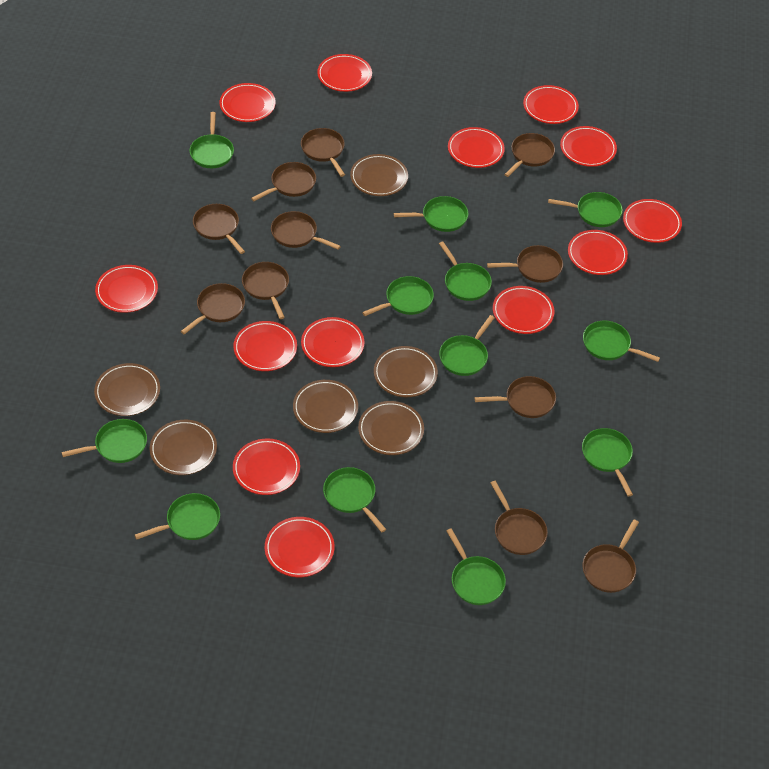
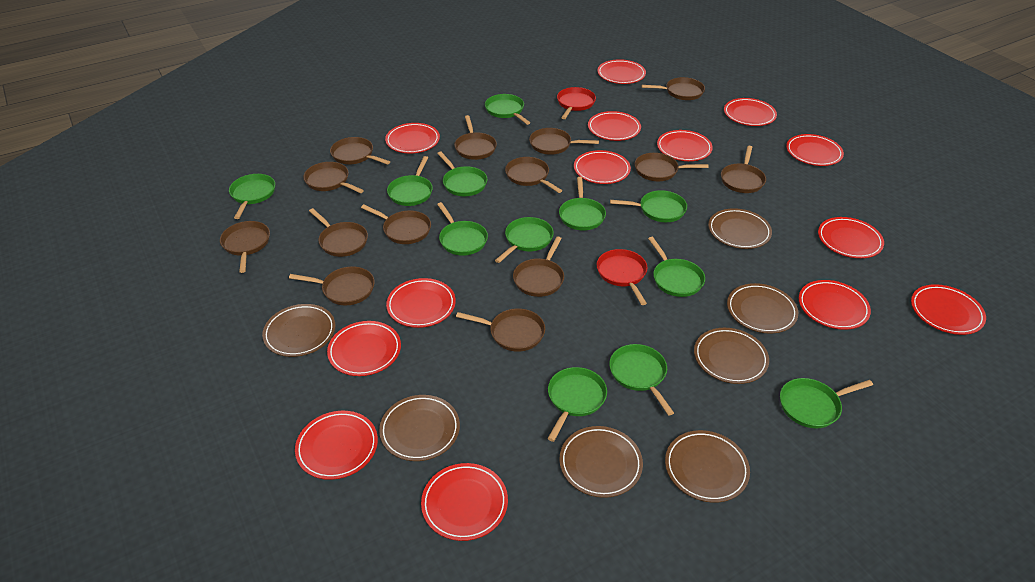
brown pan: [181,283,245,335] [193,204,245,254] [242,262,289,319] [251,162,316,201] [271,211,341,250] [301,128,345,177] [475,376,556,418] [487,245,563,283] [491,481,548,555] [504,133,555,177] [583,519,639,593] = 11 -> [220,221,270,273] [289,266,375,305] [303,162,364,193] [309,208,368,257] [330,137,390,165] [361,204,431,244] [454,115,497,160] [456,308,545,352] [505,157,562,193] [513,236,564,297] [529,128,599,155] [635,153,709,181] [642,77,705,100] [721,146,766,193] = 14
brown plate: [94,363,160,416] [150,420,217,475] [293,380,358,433] [350,154,408,196] [358,401,424,455] [374,346,438,397] = 6 -> [262,304,335,357] [379,395,460,461] [559,426,643,498] [665,430,750,503] [694,328,769,384] [708,208,772,249] [727,283,798,334] = 7
red pan: none = 0 -> [557,87,596,119] [596,249,648,305] = 2
red plate: [95,265,158,313] [219,83,276,122] [233,321,297,371] [233,438,300,495] [265,517,335,577] [301,317,364,367] [317,54,372,92] [448,127,505,168] [493,286,554,334] [523,85,579,124] [560,126,617,167] [568,230,628,275] [623,199,682,243] = 13 -> [295,411,378,480] [327,321,401,376] [385,123,440,153] [386,278,456,328] [421,463,508,541] [574,150,631,184] [588,111,641,141] [597,59,646,84] [657,130,713,161] [724,98,777,126] [786,134,844,166] [799,280,871,330] [818,217,884,258] [911,284,986,335] = 14

